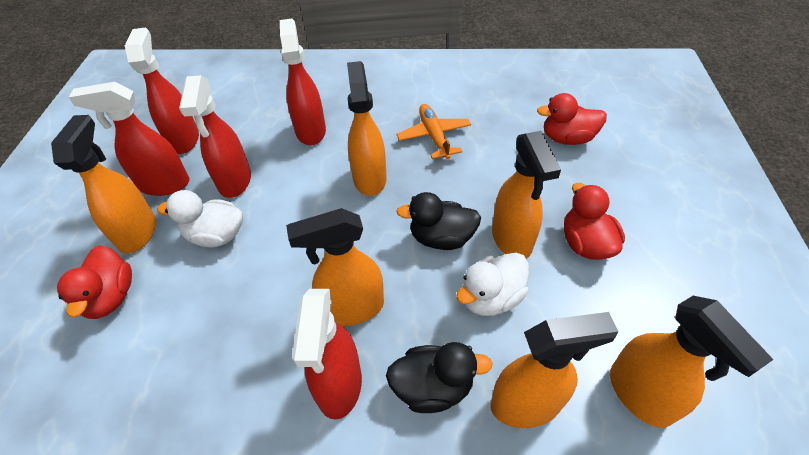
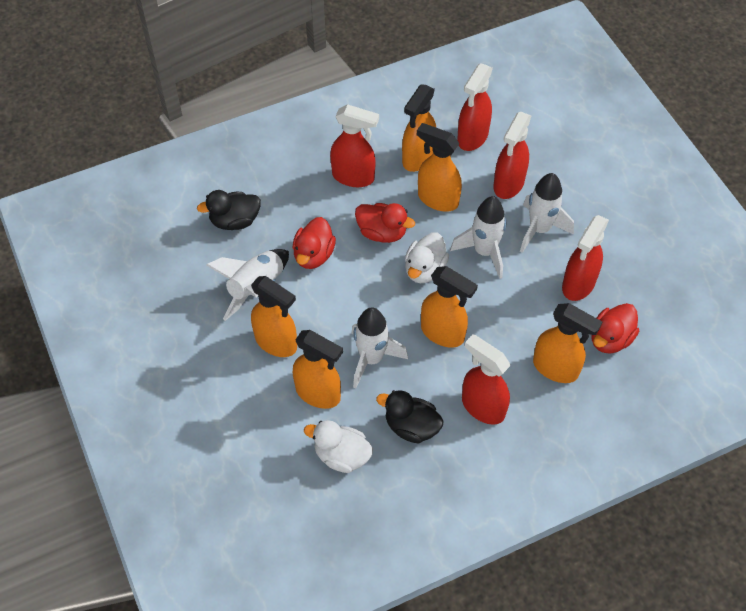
orange plane: [396,104,471,159] = 1 -> none = 0
white rocket: none = 0 -> [206,249,289,321] [352,307,408,388] [450,196,506,279] [520,173,574,253] = 4

